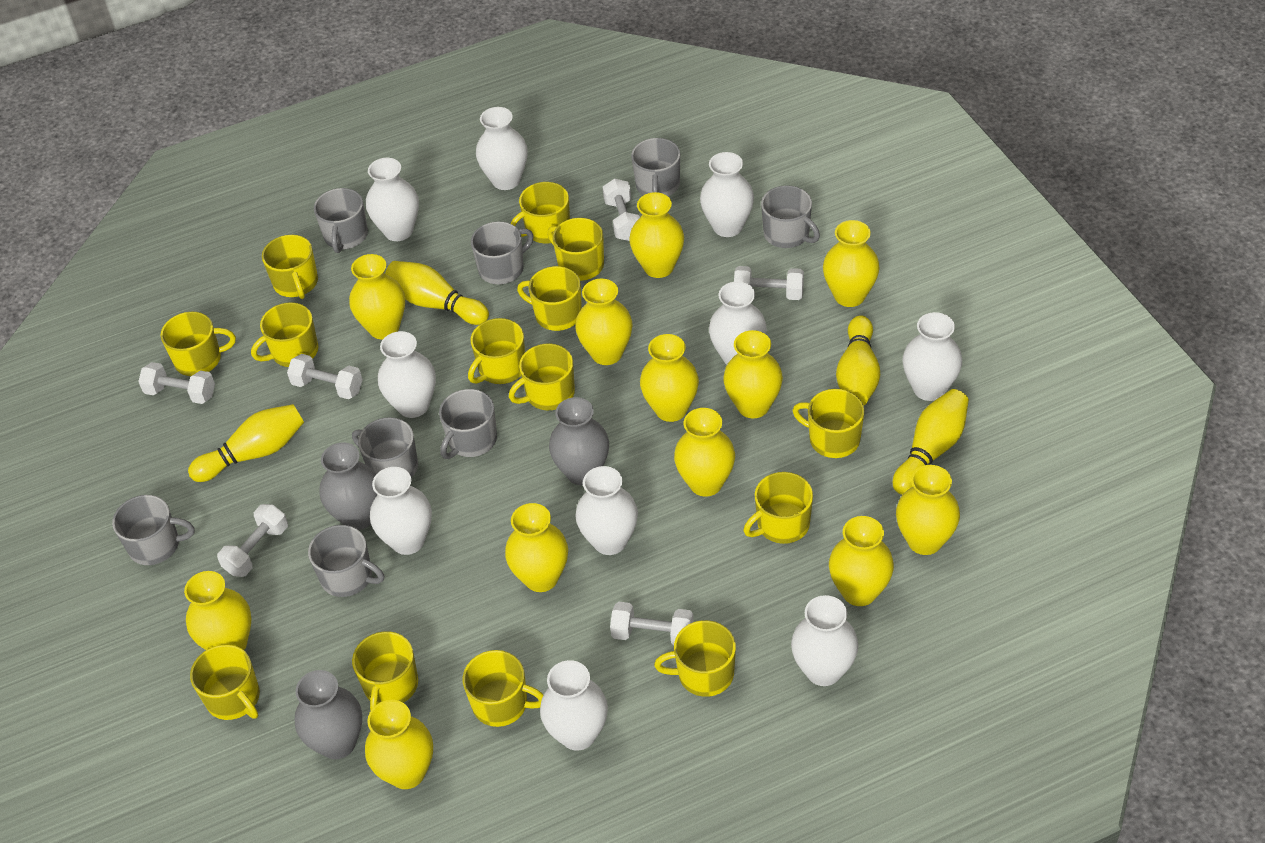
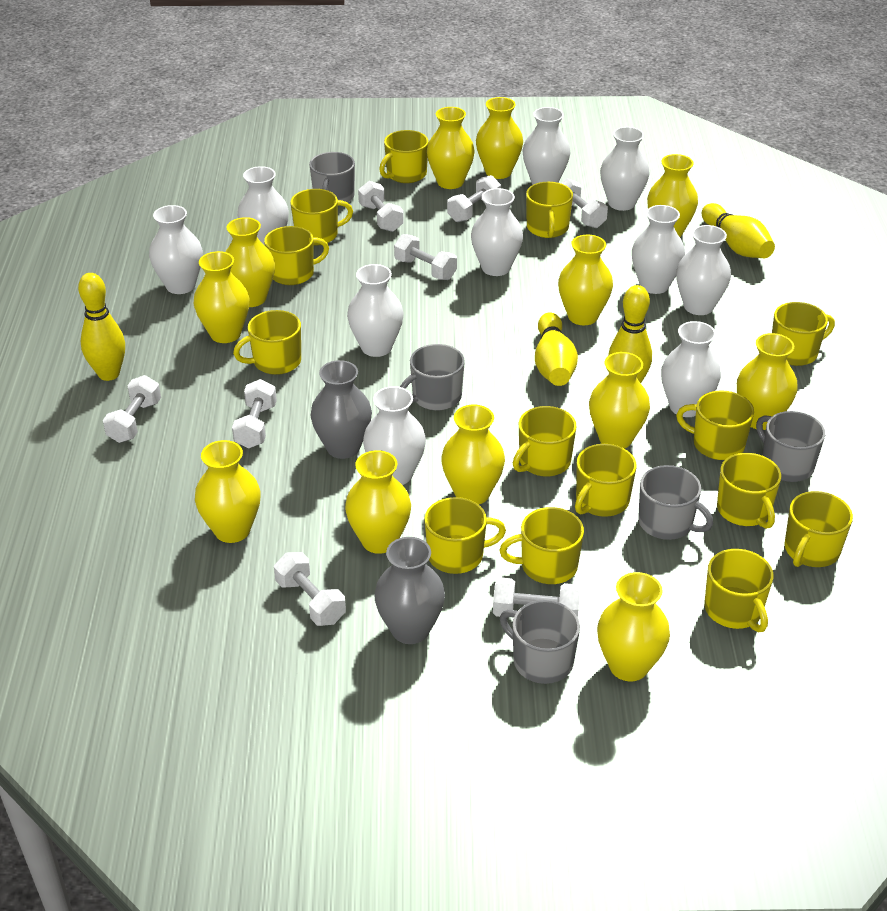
grey mug: [112,495,195,565] [308,525,384,597] [314,188,368,253] [352,417,418,478] [439,389,497,459] [471,222,534,284] [631,138,680,196] [761,185,820,248] = 8 -> [309,152,355,206] [400,344,465,410] [500,600,580,684] [638,465,713,540] [756,411,825,482] = 5
grey vase: [295,670,362,759] [319,442,378,530] [549,397,609,485] = 3 -> [311,360,372,459] [374,537,445,644] = 2
white dumbbell: [138,362,215,404] [217,504,288,577] [287,354,363,399] [603,178,640,241] [610,602,694,646] [734,266,804,300] = 6 -> [103,375,161,443] [232,379,277,448] [274,552,346,626] [358,181,404,232] [394,234,457,280] [447,175,501,222] [493,577,580,618] [561,178,608,228] = 8

